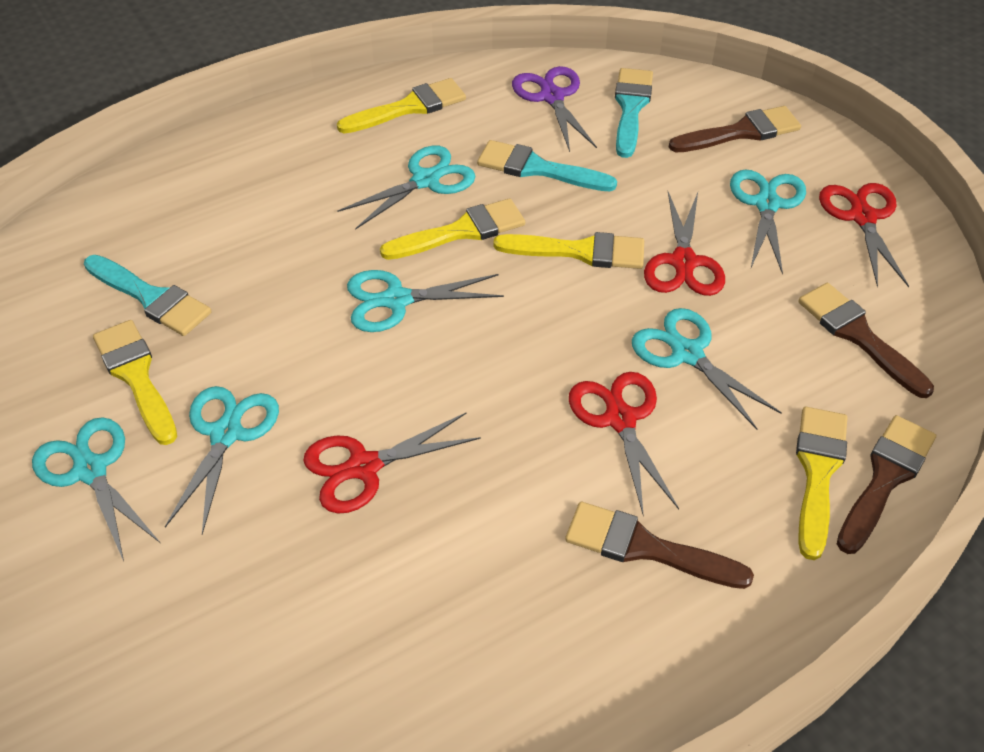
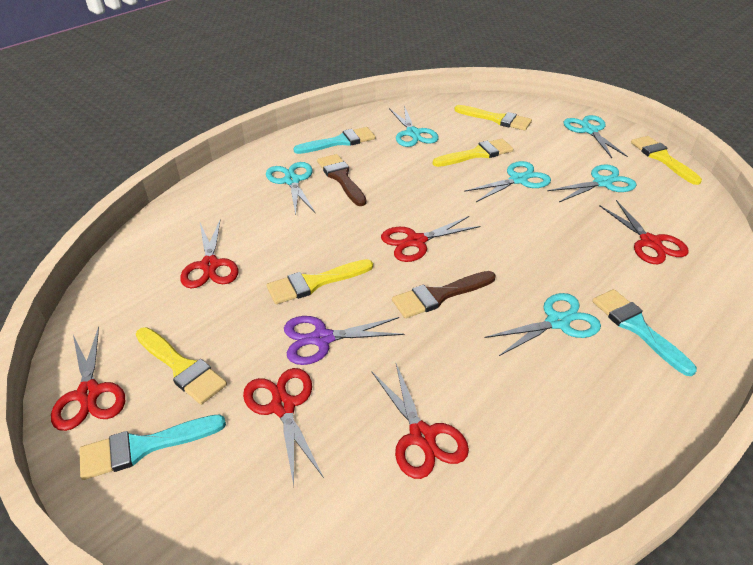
brown brush: [565,502,754,589] [669,106,801,152] [798,283,934,398] [837,415,936,554] = 4 -> [317,154,366,206] [392,271,496,318] = 2
red scissors: [303,413,481,513] [569,372,679,516] [644,192,725,296] [819,183,909,287] = 4 -> [51,326,125,431] [180,219,238,288] [243,368,324,486] [372,364,469,479] [381,216,481,262] [599,200,689,264] = 6

